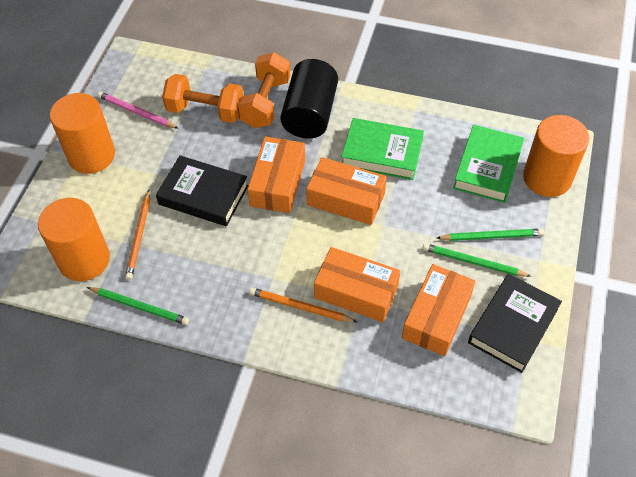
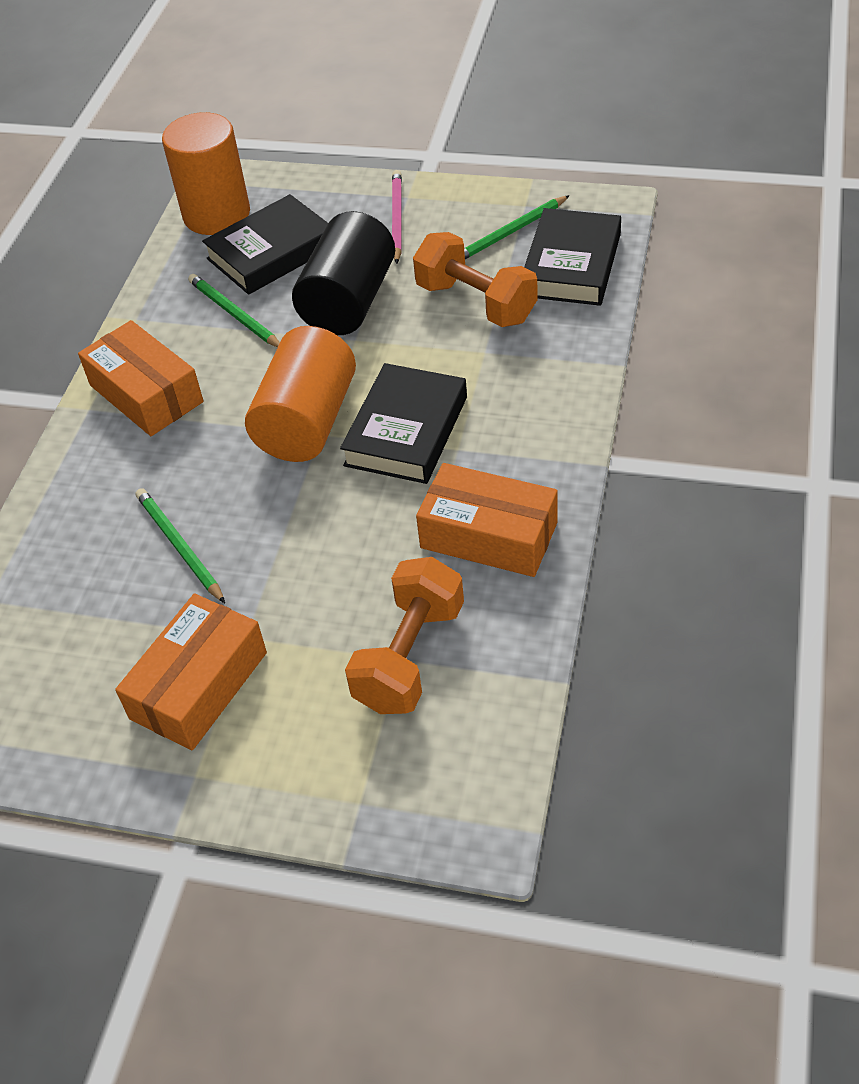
black book: [156,155,249,226] [468,274,562,373] = 2 -> [202,194,328,295] [340,363,467,484] [524,208,621,306] = 3
green book: [341,118,424,180] [453,125,524,203] = 2 -> none = 0
orange box: [247,136,305,213] [306,157,387,225] [314,247,400,322] [402,264,476,356] = 4 -> [78,320,204,436] [115,594,267,750] [416,463,558,577] = 3
orange cylinder: [38,198,110,281] [50,93,115,174] [523,115,589,197] = 3 -> [162,112,250,235] [245,326,356,462] = 2
orange pencil: [125,189,150,280] [249,288,357,322] = 2 -> none = 0

